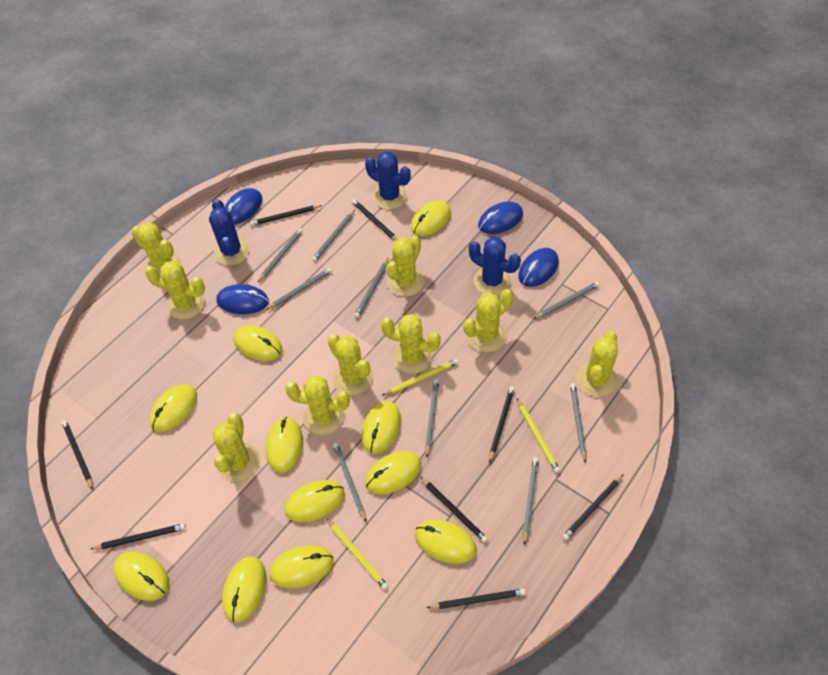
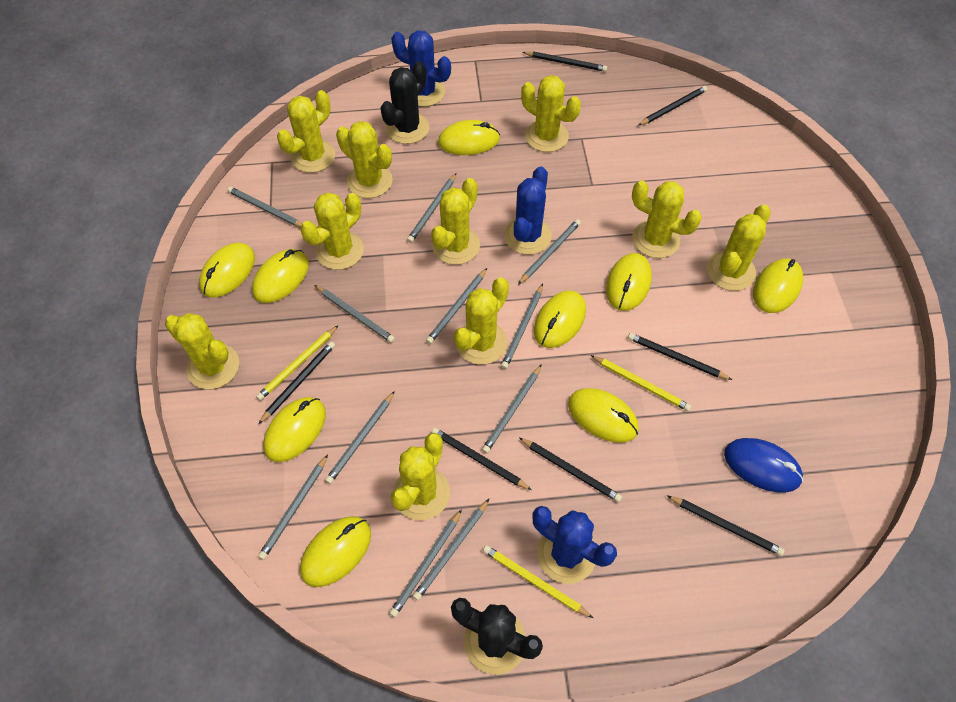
black cactus: none = 0 -> [381,61,429,144] [451,598,543,675] = 2
black pencil: [61,420,93,489] [91,523,186,549] [250,205,322,226] [352,199,398,241] [420,477,488,543] [427,589,526,609] [489,386,515,463] [562,474,624,540] = 8 -> [258,341,335,424] [432,428,532,490] [519,438,622,502] [523,51,607,72] [628,333,732,380] [638,86,707,125] [667,495,785,556] = 7
blue mouse: [217,284,269,314] [225,188,262,225] [478,202,523,234] [518,248,559,287] = 4 -> [724,438,803,493] = 1
grey pencil: [258,228,303,282] [266,268,332,310] [312,210,355,262] [333,443,366,522] [354,258,389,318] [425,379,439,457] [523,457,539,545] [533,282,599,319] [570,383,586,462] = 9 -> [228,187,302,227] [258,454,328,560] [315,285,395,343] [325,391,395,484] [389,509,462,617] [407,173,456,243] [413,499,489,600] [426,268,487,344] [482,364,542,453] [501,284,543,369] [518,219,581,285] = 11
yellow cactus: [132,222,182,275] [145,261,205,319] [212,413,260,481] [285,375,350,435] [328,334,373,395] [381,314,441,374] [386,236,425,297] [463,289,513,352] [576,331,618,397] = 9 -> [165,313,239,389] [277,90,335,173] [300,192,364,270] [336,121,393,198] [390,433,450,520] [431,178,480,265] [454,278,509,365] [521,75,581,152] [632,180,702,258] [707,205,771,291] = 10
yellow mouse: [114,551,169,601] [149,385,197,432] [222,556,266,622] [233,325,282,361] [266,417,303,473] [269,545,334,588] [285,480,345,522] [361,401,401,454] [365,451,421,494] [411,200,451,236] [415,519,477,564] = 11 -> [199,243,255,298] [252,249,309,303] [263,397,326,462] [300,516,371,587] [438,120,500,155] [534,291,586,348] [568,388,639,443] [606,253,652,311] [753,258,803,313] = 9

